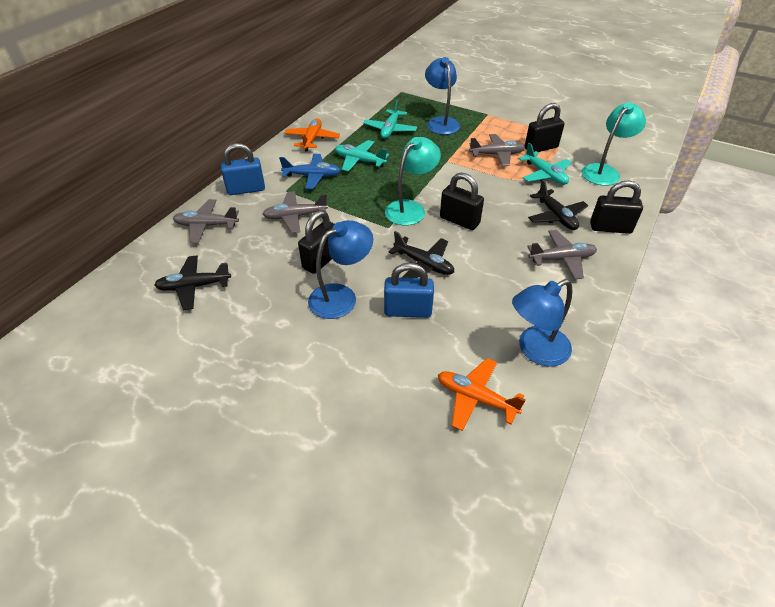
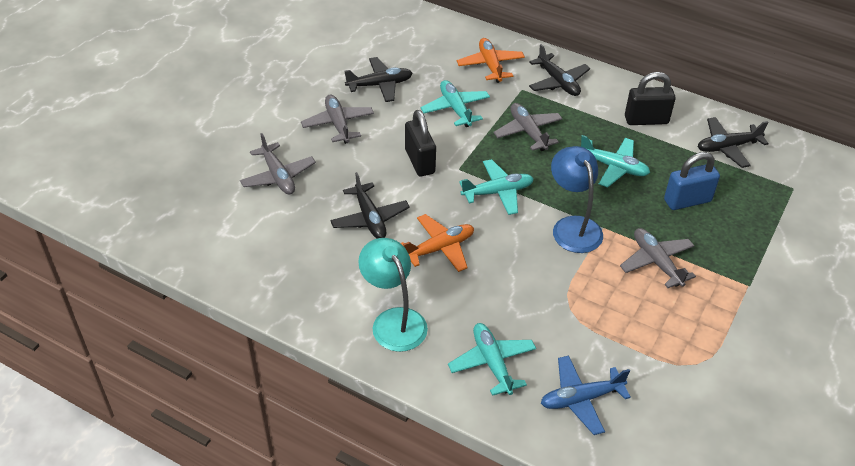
black padlock: [298,210,334,274] [440,173,484,230] [525,103,565,152] [590,181,643,234] = 4 -> [405,110,436,176] [625,72,676,125] = 2
black plane: [154,255,231,310] [388,231,454,278] [528,180,588,230] = 3 -> [330,172,410,238] [344,57,412,102] [529,44,590,96] [698,117,769,168] = 4
blue lamp: [308,220,373,319] [425,57,460,135] [512,279,572,367] = 3 -> [551,146,603,253] = 1
blue padlock: [221,143,265,195] [384,263,434,318] = 2 -> [664,152,720,210] = 1
turquoise lamp: [385,137,441,226] [581,102,646,186] = 2 -> [358,238,428,352] = 1
turquoise plane: [335,140,389,172] [363,99,417,139] [519,143,572,185] = 3 -> [420,80,490,127] [448,323,536,396] [459,159,534,215] [580,135,650,188] = 4

